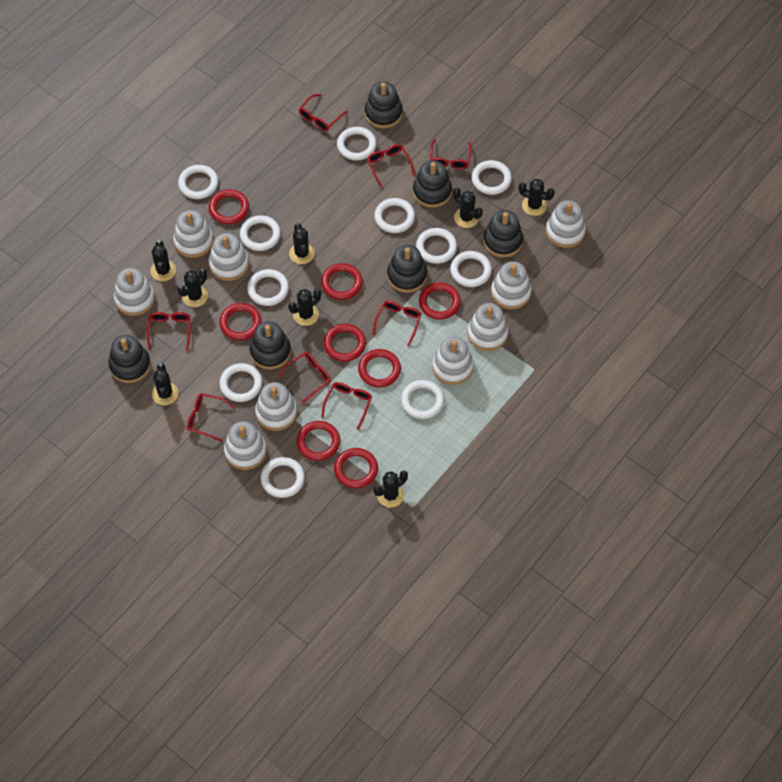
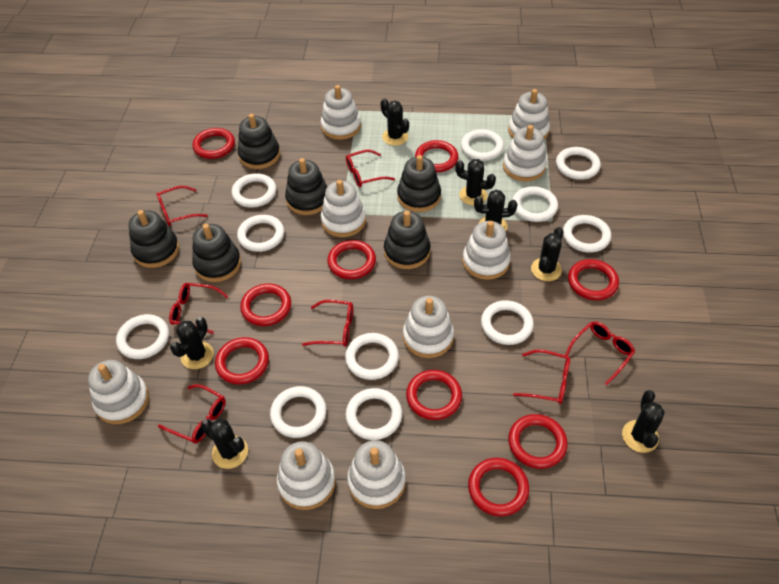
black cactus: [150,240,176,281] [152,363,179,405] [177,269,208,307] [288,289,321,326] [289,223,315,264] [373,471,408,508] [453,187,483,228] [518,179,555,216] = 8 -> [170,317,214,369] [201,419,248,469] [381,98,409,146] [455,159,496,205] [474,190,517,231] [531,227,564,281] [622,390,665,453] = 7
red glasses: [147,312,190,351] [187,393,235,442] [279,352,331,404] [299,94,348,131] [321,382,372,430] [367,144,415,188] [372,301,422,346] [430,139,472,170] = 8 -> [156,186,208,226] [158,384,226,443] [169,283,229,334] [302,300,353,347] [346,150,395,187] [513,350,570,404] [565,321,635,385] = 7
red ring: [209,189,249,224] [219,303,262,340] [297,421,340,461] [321,263,363,300] [324,324,366,362] [334,448,378,488] [358,349,401,387] [419,282,461,320] = 8 -> [192,128,235,159] [215,337,269,384] [240,284,291,326] [327,240,376,279] [406,370,462,420] [415,140,458,172] [468,458,529,517] [508,414,568,469] [568,259,619,300] = 9

